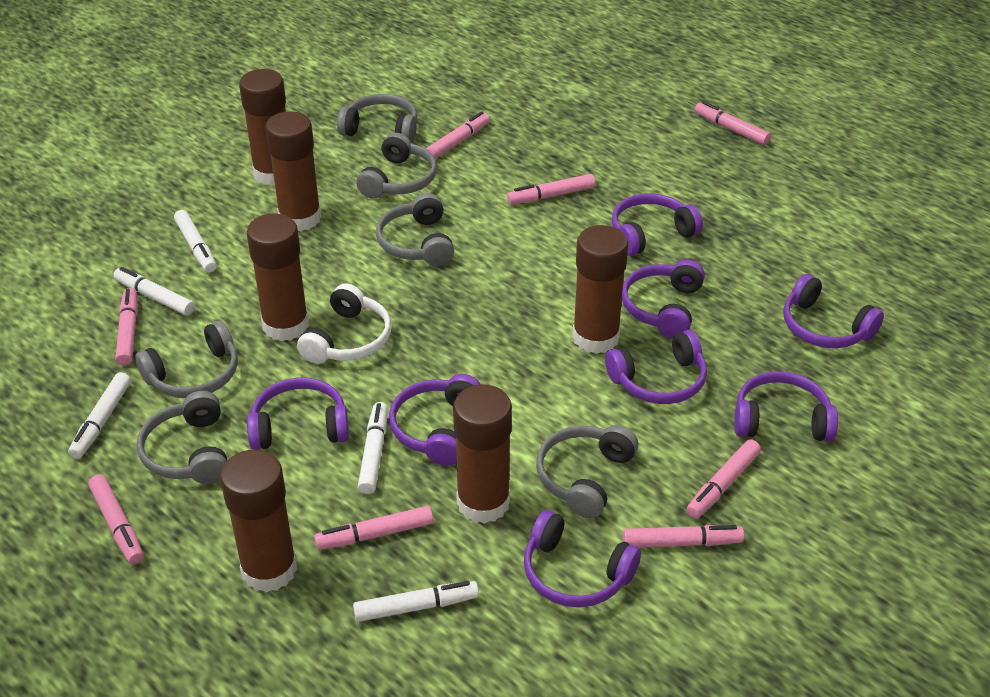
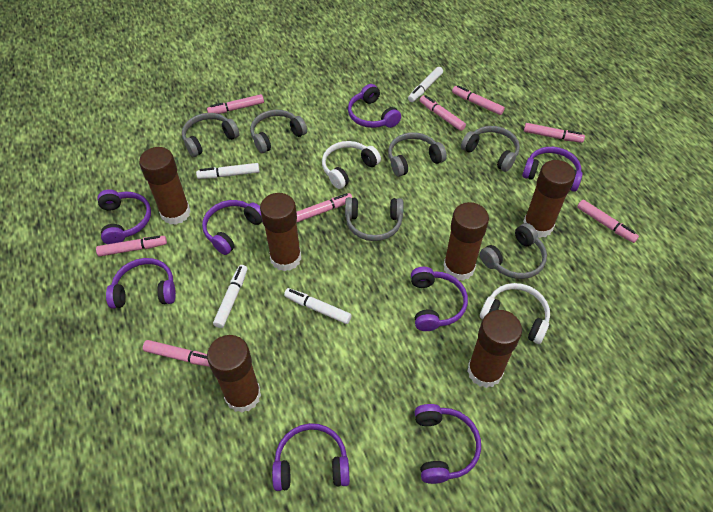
white headphones: [297,283,391,364] = 1 -> [322,141,381,189] [480,283,550,344] = 2
white marker: [68,372,131,459] [113,267,195,316] [174,210,217,273] [353,581,479,622] [358,402,388,494] = 5 -> [196,163,259,179] [213,265,247,328] [284,288,352,324] [408,67,443,102] = 4

